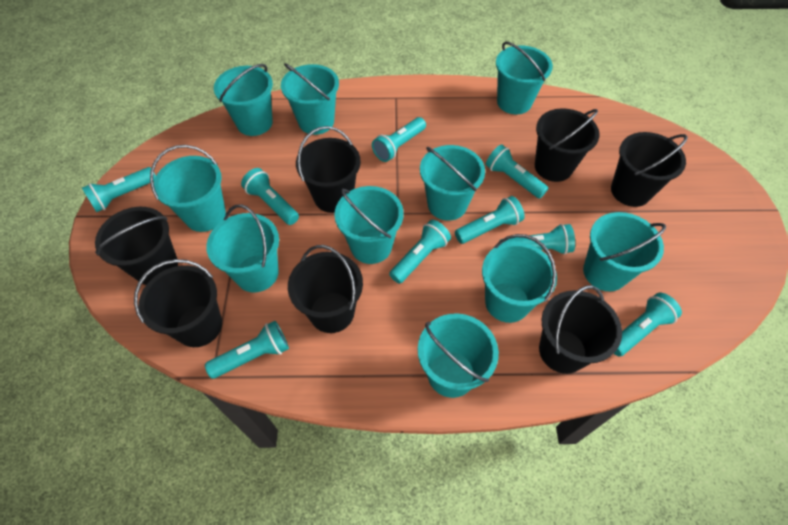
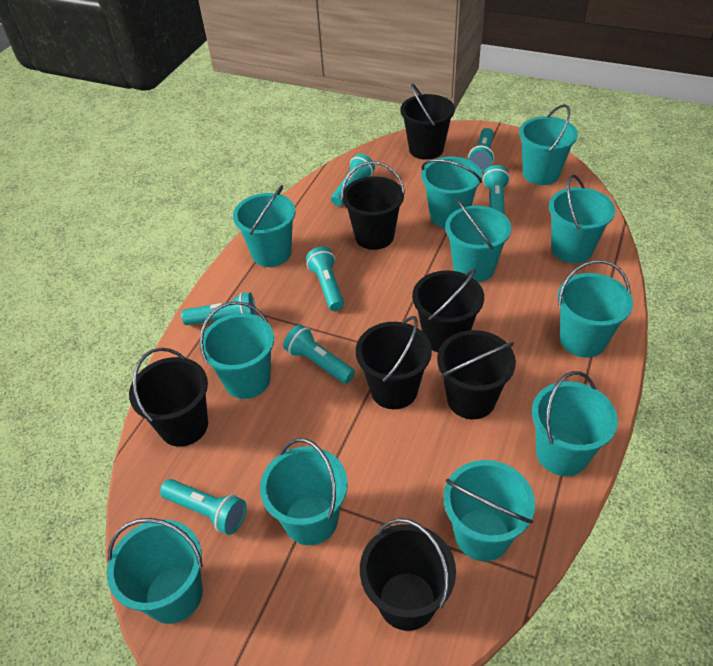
turquoise bucket: [150,145,226,232] [206,204,279,292] [214,64,273,136] [281,63,339,135] [334,186,404,264] [418,313,499,398] [420,145,485,221] [482,234,557,323] [496,42,553,114] [583,212,666,291] = 10 -> [107,518,203,624] [200,301,274,399] [233,185,296,267] [260,438,348,545] [421,156,482,228] [444,460,535,561] [445,199,511,283] [519,104,578,185] [532,371,618,476] [549,174,615,263] [557,260,633,358] = 11
turquoise flashlight: [82,167,156,212] [205,321,289,379] [241,168,299,225] [372,117,426,162] [389,220,451,284] [455,196,525,244] [486,144,548,199] [501,224,575,254] [614,293,682,357] = 9 -> [160,479,246,535] [181,292,256,325] [283,324,355,384] [306,247,344,311] [331,154,375,206] [468,128,494,171] [483,165,510,215] = 7

